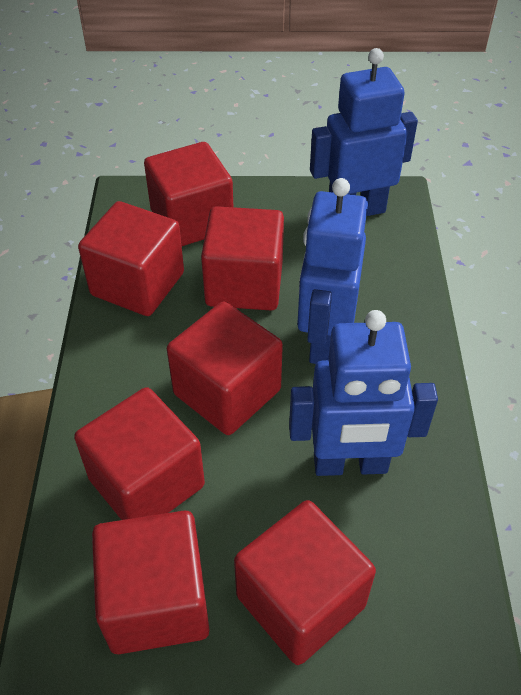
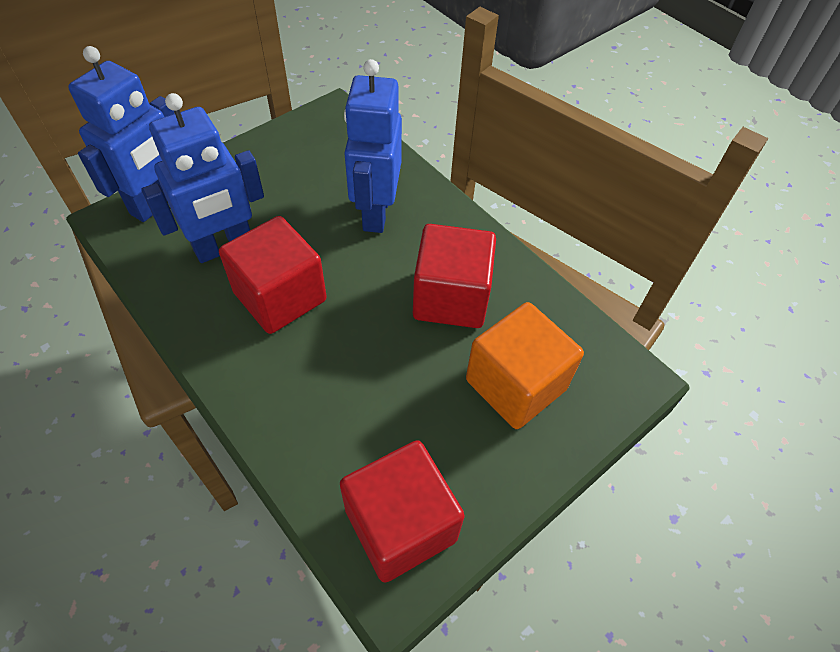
orange cube: none = 0 -> [466,302,584,429] = 1
red cube: [74,387,205,520] [78,201,184,316] [92,510,210,654] [144,142,233,246] [167,302,283,435] [201,206,284,311] [234,500,376,665] = 7 -> [219,216,327,334] [340,440,465,582] [413,224,496,328] = 3

